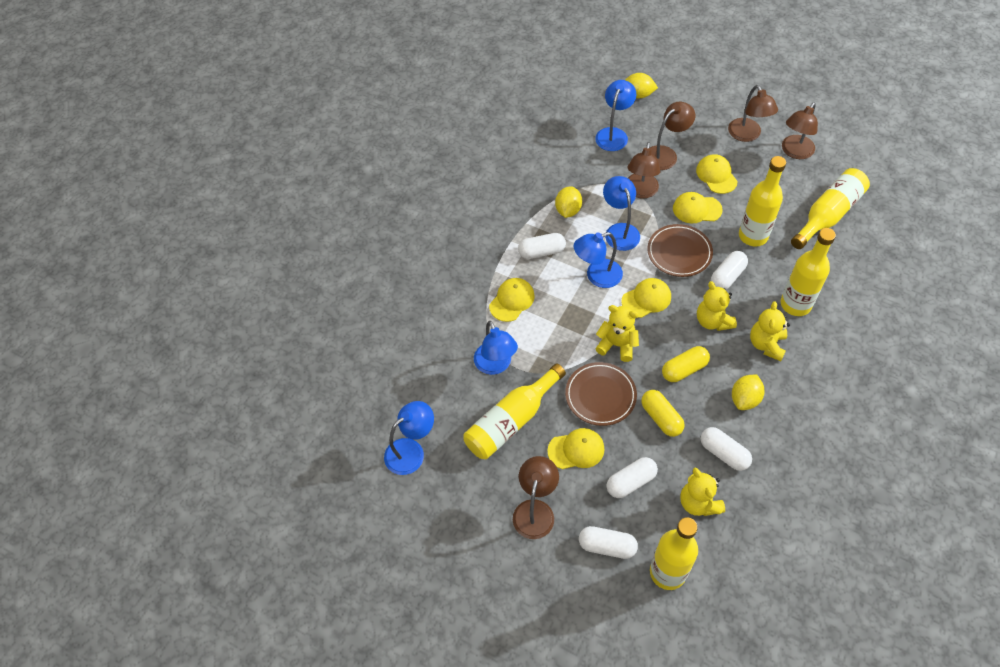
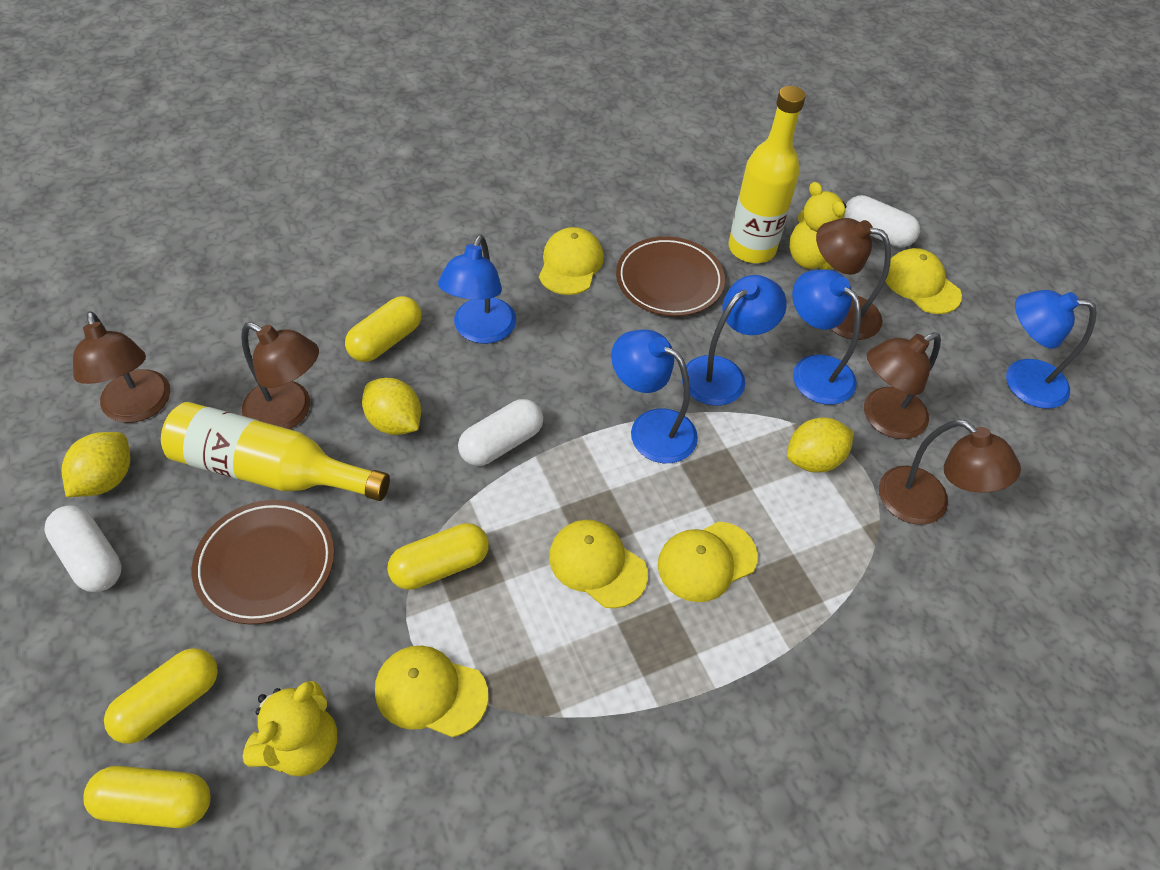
white capsule: [518,233,566,259] [579,526,638,559] [606,457,658,498] [701,427,752,471] [711,251,748,289] = 5 -> [44,505,122,592] [458,399,543,466] [844,195,920,247] = 3
yellow bottle: [463,363,566,459] [650,517,698,590] [739,156,786,247] [781,228,836,316] [791,168,870,249] = 5 -> [161,402,390,501] [729,86,806,263] = 2
yellow capsule: [641,390,685,437] [662,346,710,382] = 2 -> [83,766,211,828] [104,648,218,744] [345,296,421,362] [387,523,489,590] = 4
yellow teddy bear: [595,305,639,362] [680,468,725,516] [697,281,737,331] [750,301,790,361] = 4 -> [242,681,337,777] [789,182,847,270] = 2

